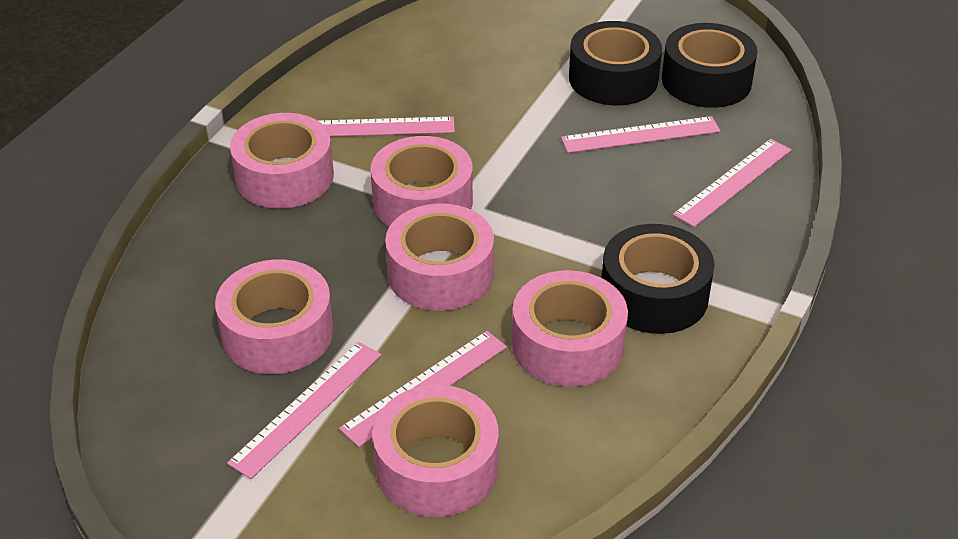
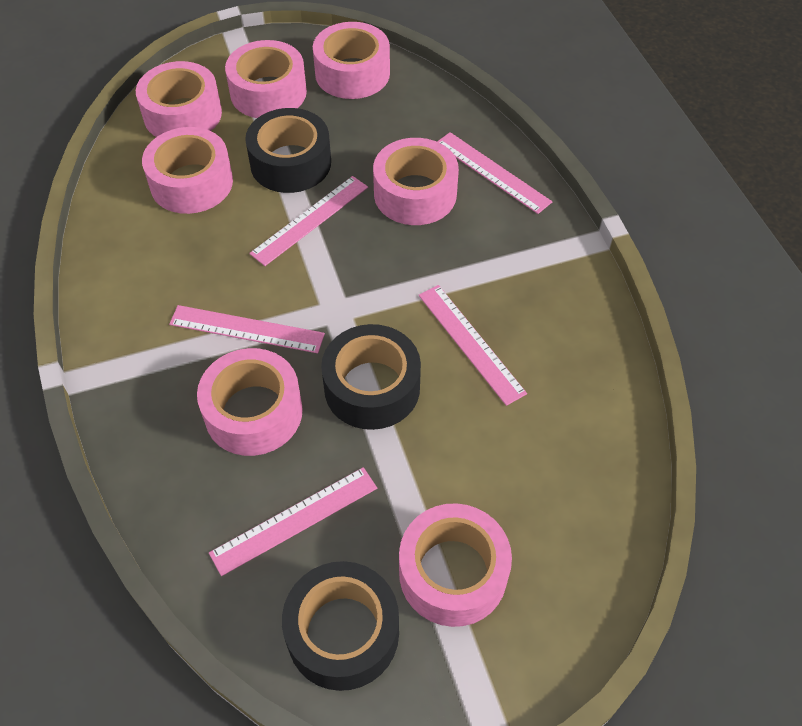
pink tape: [215,259,334,374] [230,113,334,208] [371,136,473,226] [373,385,499,517] [385,203,494,311] [512,270,628,387] = 6 -> [136,61,222,137] [142,127,233,214] [197,348,303,456] [225,40,307,118] [313,22,390,99] [373,138,459,225] [399,503,512,627] = 7

